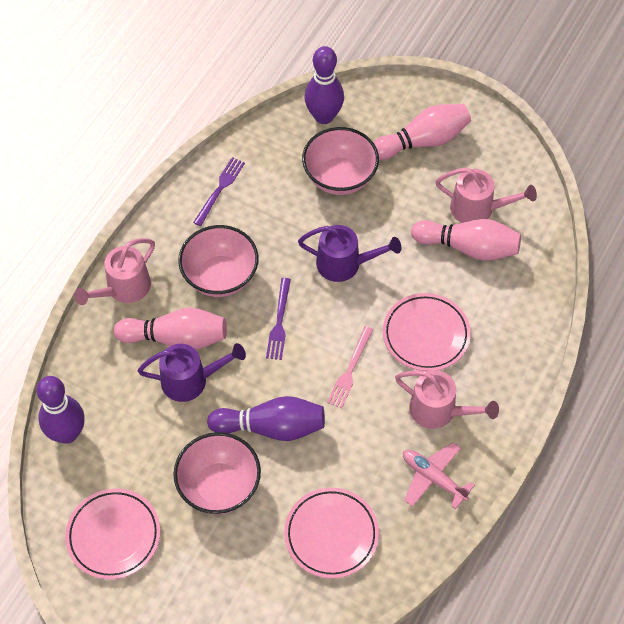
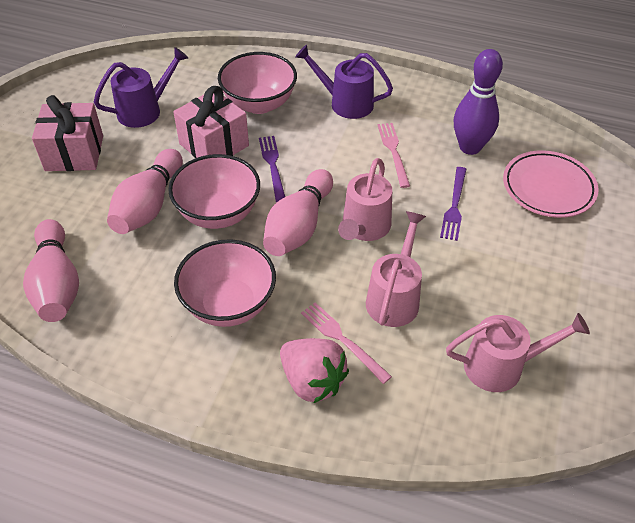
pink fork: [327,326,373,408] = 1 -> [301,302,392,384] [378,123,410,188] = 2
pink gift: none = 0 -> [32,95,103,171] [173,86,249,158] = 2
pink plane: [403,442,475,509] = 1 -> none = 0
pink plate: [65,488,160,579] [284,488,379,578] [383,293,471,371] = 3 -> [503,150,598,218] = 1
pink strawberry: none = 0 -> [280,338,349,403] = 1
purple bowling pin: [36,376,85,444] [207,396,325,441] [305,46,344,124] = 3 -> [454,49,503,155] = 1

